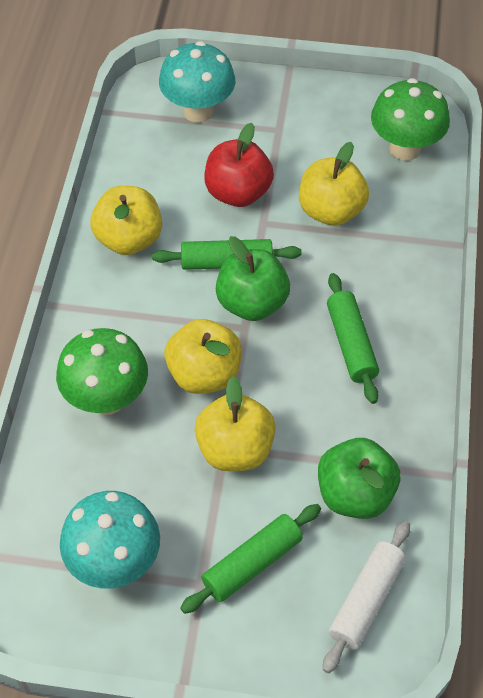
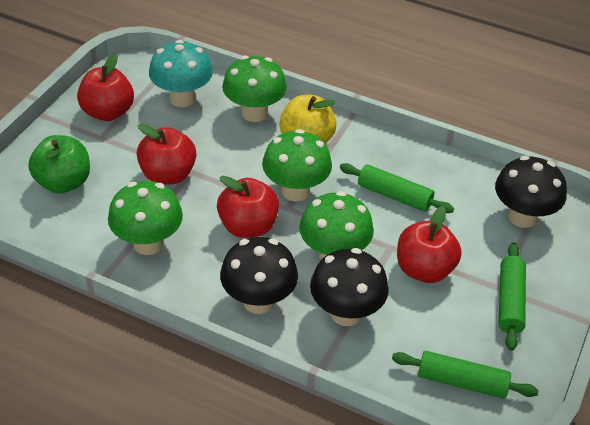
black mushroom: none = 0 -> [220,237,298,314] [310,248,389,326] [495,156,567,228] = 3
green apple: [216,236,290,321] [318,438,400,519] = 2 -> [28,135,90,194] = 1
green mushroom: [56,328,148,415] [371,78,450,161] = 2 -> [108,181,183,255] [222,55,287,122] [262,129,332,202] [299,191,374,260] = 4
red apple: [204,123,274,207] = 1 -> [77,53,134,121] [137,124,196,185] [217,176,279,238] [397,206,462,283] = 4
turquoise mushroom: [60,491,160,588] [159,41,235,123] = 2 -> [149,40,213,107] = 1
white rolling pin: [323,521,410,673] = 1 -> none = 0
yellow apple: [90,186,162,255] [165,319,242,394] [195,376,276,471] [299,142,369,226] = 4 -> [279,95,337,143] = 1

